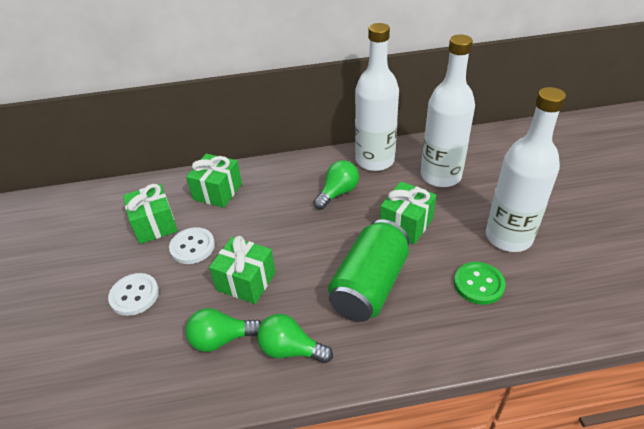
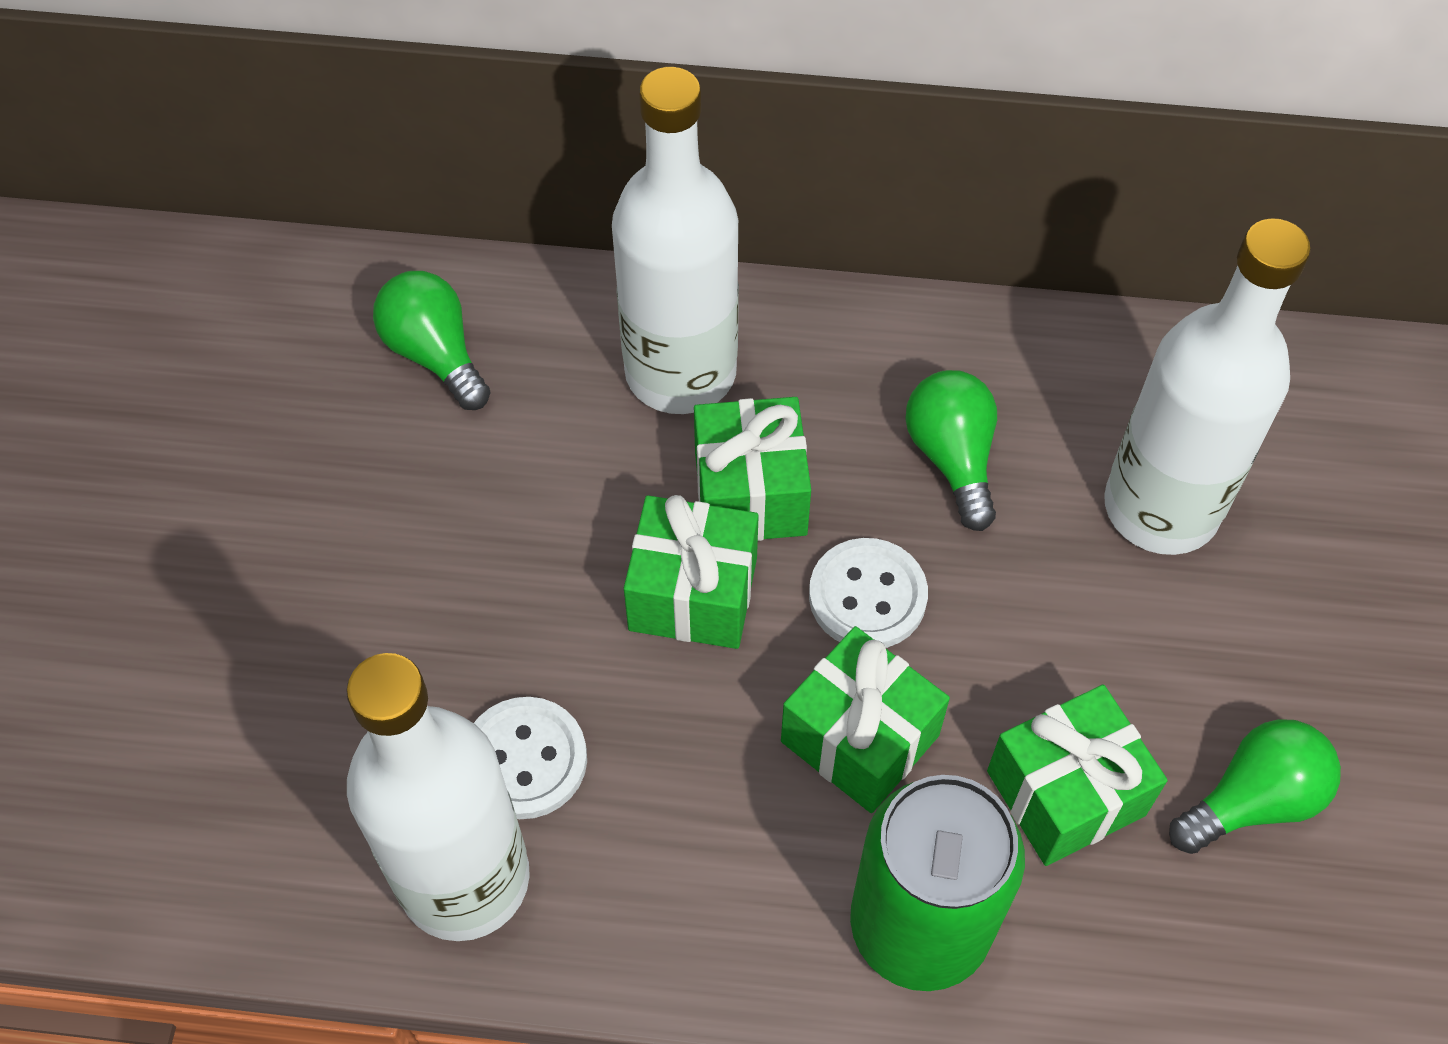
green button: [454,262,506,305] = 1 -> none = 0

